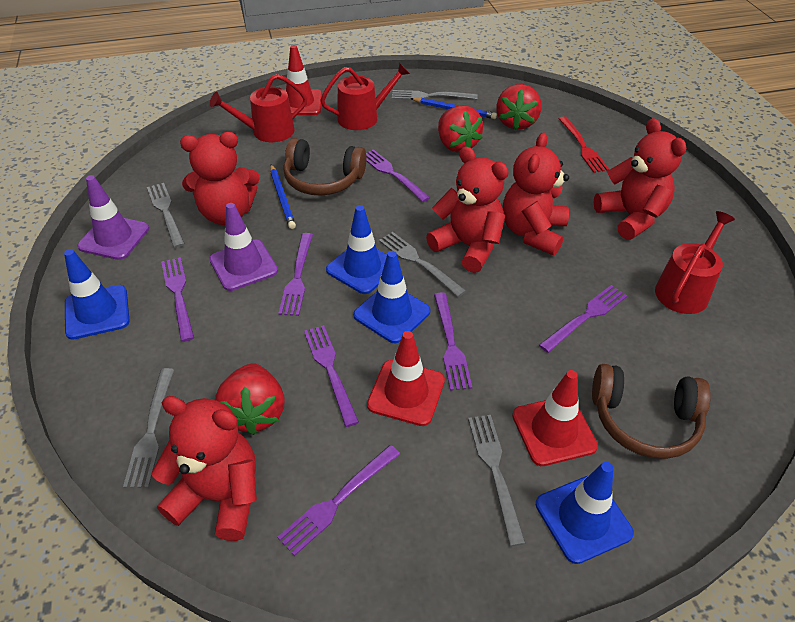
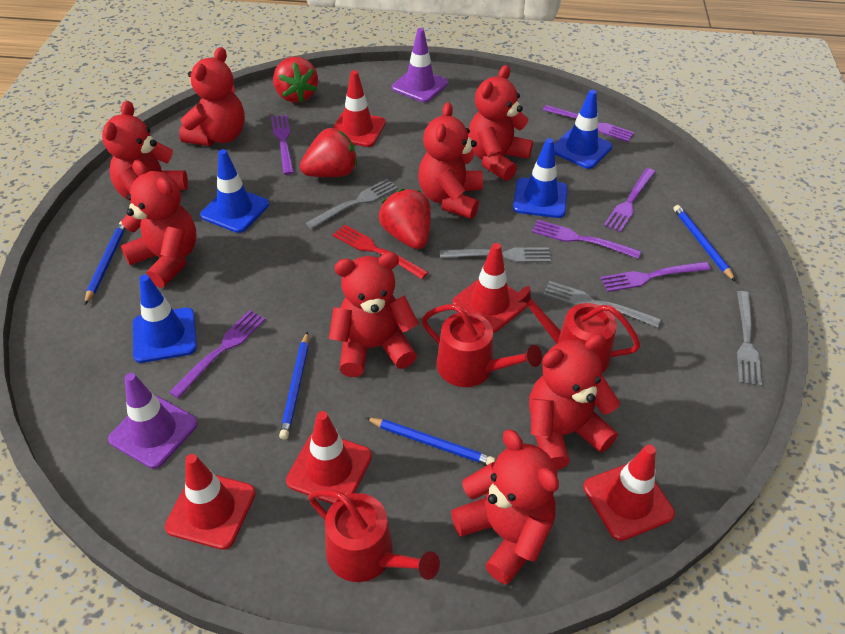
blue pencil: [270,164,296,229] [410,98,497,119] = 2 -> [85,221,126,305] [279,331,309,439] [366,418,495,465] [673,205,736,282] = 4
brown headphones: [284,138,366,195] [592,364,711,459] = 2 -> none = 0
grey fork: [123,368,174,488] [147,183,185,248] [379,232,466,297] [392,90,478,100] [468,415,526,546] = 5 -> [306,179,398,229] [440,248,551,262] [543,281,661,327] [737,291,762,386] = 4
purple fork: [161,257,194,342] [277,445,400,556] [278,233,313,316] [304,325,359,427] [366,149,430,202] [434,292,473,391] [539,285,627,353] = 7 -> [169,310,266,399] [271,115,294,175] [532,220,641,259] [543,105,634,142] [600,262,711,292] [604,168,655,232] = 6
red teddy bear: [152,396,257,541] [180,132,260,225] [426,146,509,273] [503,133,569,256] [593,118,686,240] = 5 -> [102,101,188,201] [121,160,197,288] [179,47,245,146] [329,252,419,377] [418,102,483,219] [451,430,559,585] [468,65,533,181] [529,334,620,470] = 8
red traffic cone: [284,45,322,115] [367,331,445,426] [512,370,598,466] = 3 -> [165,454,256,550] [286,411,372,504] [333,70,386,147] [452,243,527,333] [583,444,675,541] = 5

